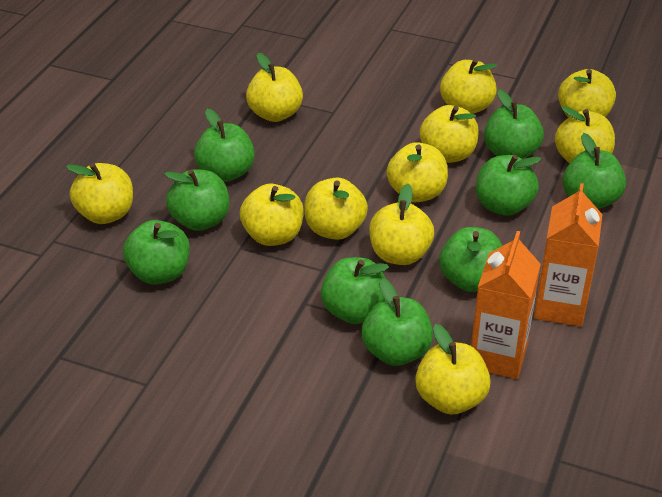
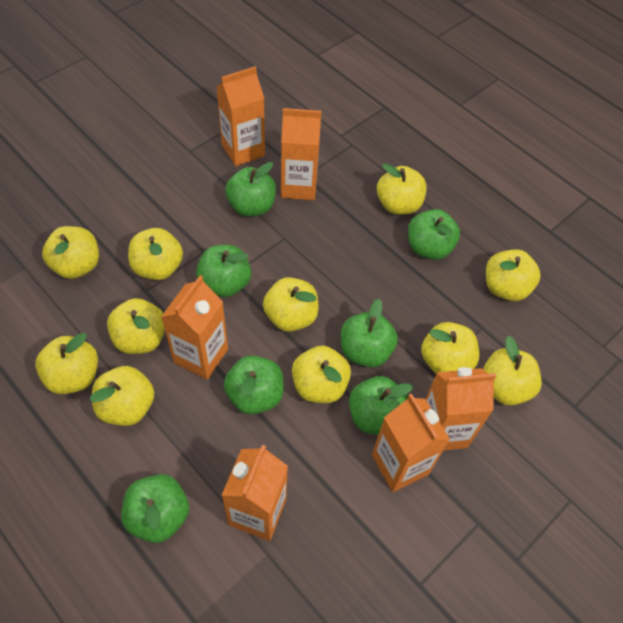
green apple: [123,220,190,285] [164,169,229,231] [194,109,255,182] [321,257,389,324] [361,278,433,366] [440,227,502,292] [476,155,541,216] [484,89,544,159] [563,133,626,209] = 9 -> [121,474,189,543] [196,245,251,297] [224,355,284,415] [226,162,276,216] [341,299,398,367] [349,376,413,435] [408,209,460,260] = 7
orange carton: [471,231,541,379] [534,183,602,327] = 2 -> [161,275,228,380] [217,66,265,166] [221,445,288,541] [281,108,322,200] [372,393,450,492] [426,367,496,451] = 6

